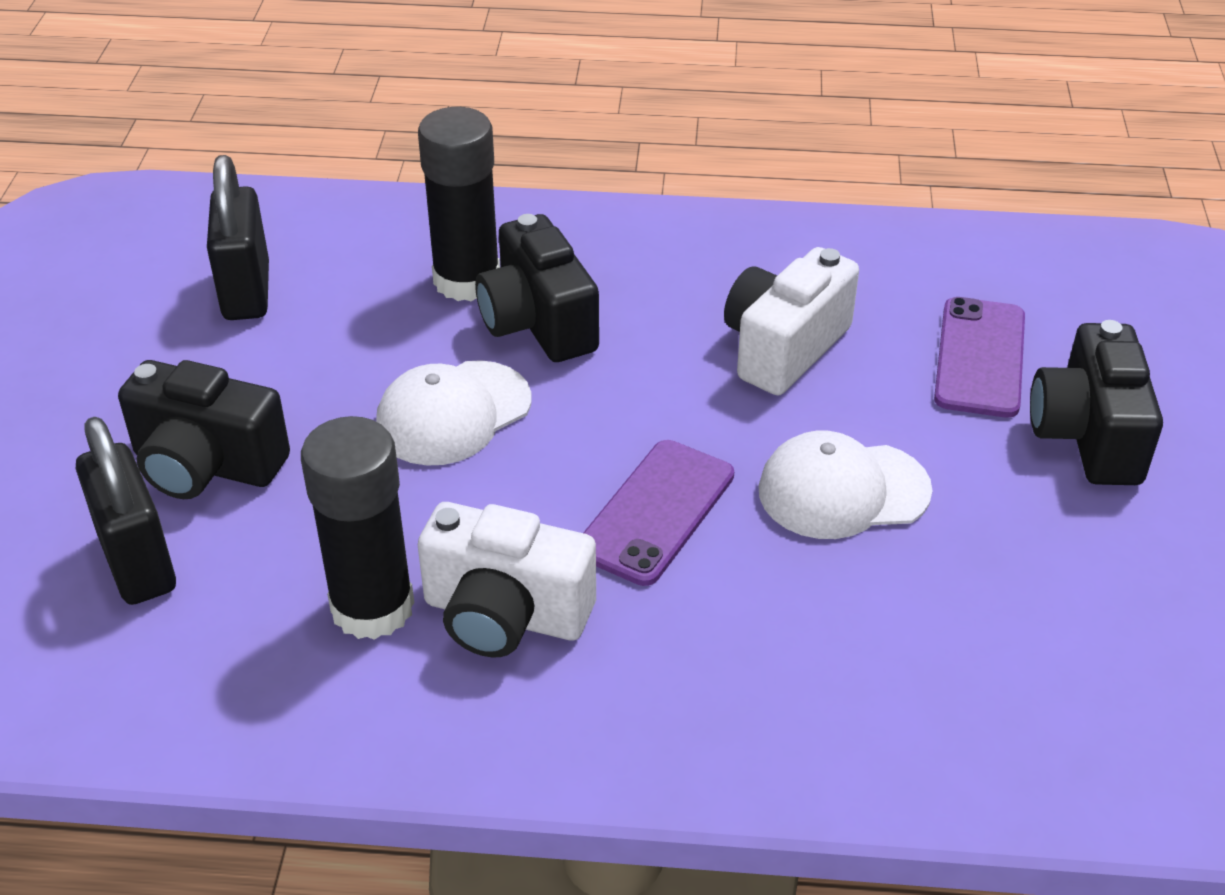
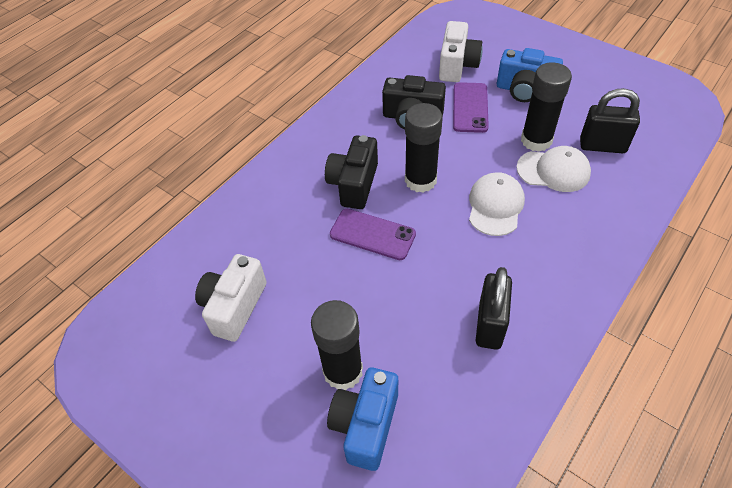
black camera: [118,360,290,499] [475,214,599,362] [1030,320,1163,485] = 3 -> [325,135,378,209] [382,75,446,129] = 2
black glue stick: [301,416,414,640] [418,107,500,301] = 2 -> [311,300,363,390] [405,103,443,193] [521,62,572,152] = 3
blue camera: none = 0 -> [327,367,398,471] [497,48,563,102] = 2

